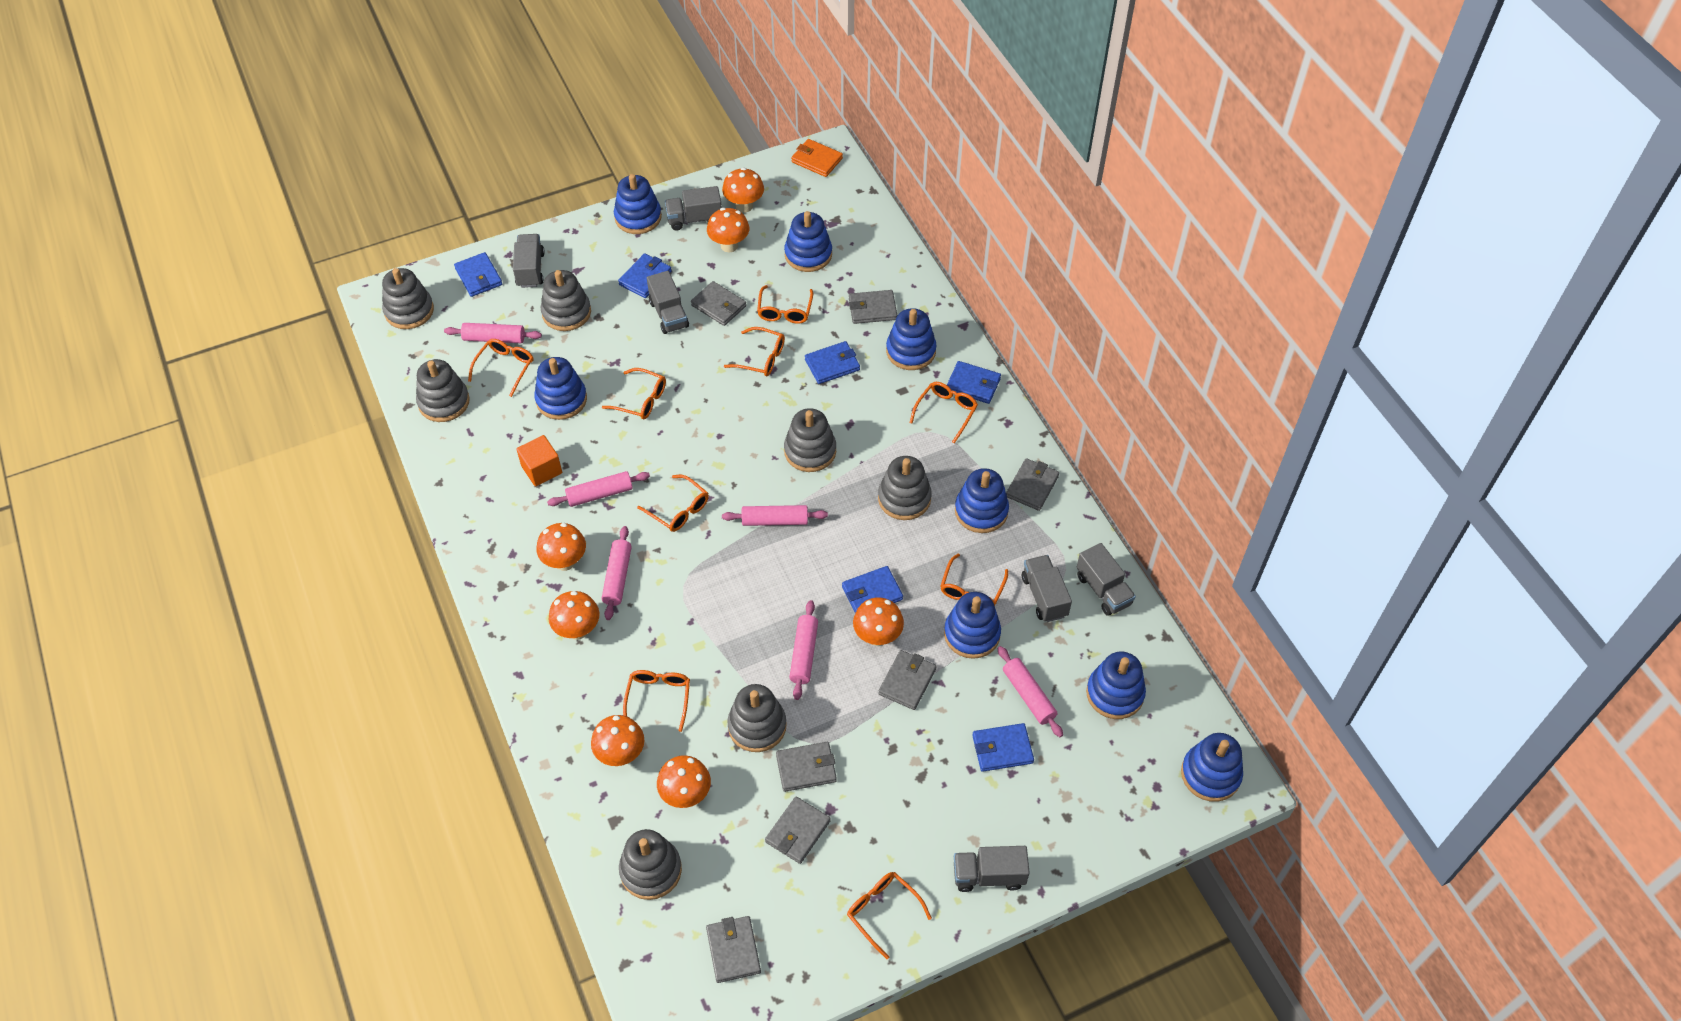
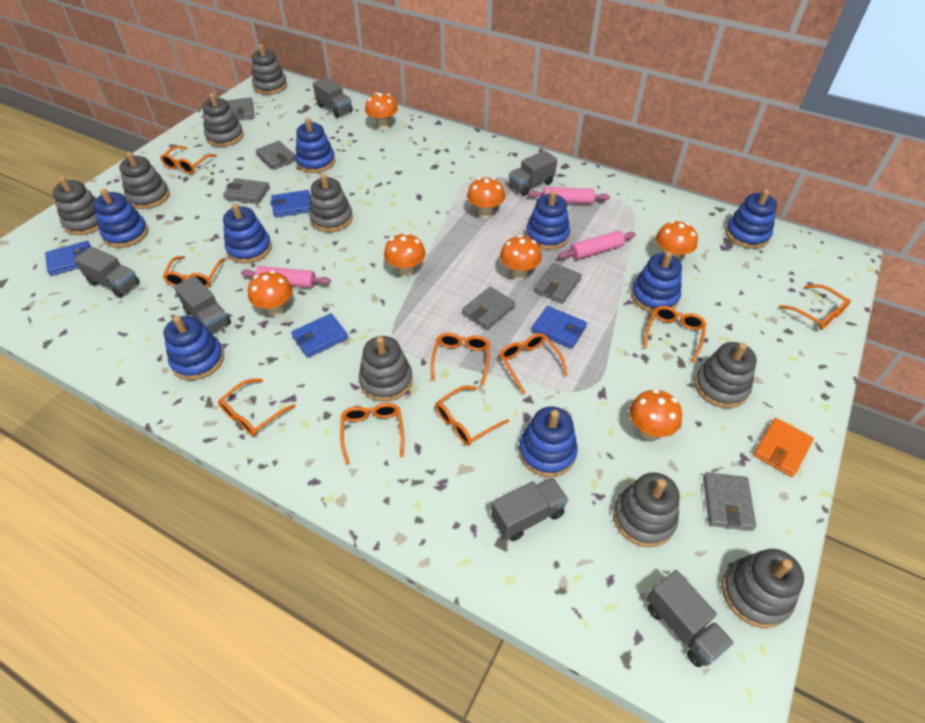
blue wallet: [454,252,502,297] [618,253,672,298] [805,341,860,384] [842,566,903,613] [947,361,1001,404] [972,723,1034,772] = 6 -> [45,241,91,276] [270,190,311,217] [291,313,348,358] [531,306,587,349] = 4
grey stacking toy: [382,268,434,329] [416,359,470,422] [541,270,591,331] [619,829,682,900] [728,684,787,752] [784,408,836,472] [878,456,932,520] = 7 -> [52,177,99,235] [119,152,170,209] [202,93,244,147] [252,44,287,95] [309,174,353,232] [359,336,413,402] [613,472,680,547] [694,342,757,408] [722,549,804,628] = 9
grey wallet: [691,281,746,326] [706,916,761,983] [765,797,831,864] [776,742,837,792] [849,290,897,324] [878,650,936,710] [1006,458,1059,511] = 7 -> [223,178,270,204] [227,97,255,120] [256,141,296,170] [462,287,515,330] [533,263,582,304] [703,472,756,531] = 6
orange cube: [516,435,562,486] = 1 -> none = 0
pink rolling pin: [444,323,542,343] [547,471,650,507] [602,526,632,620] [722,505,828,526] [789,600,818,700] [997,646,1063,737] = 6 -> [241,266,331,288] [528,187,610,204] [558,231,636,260] = 3

